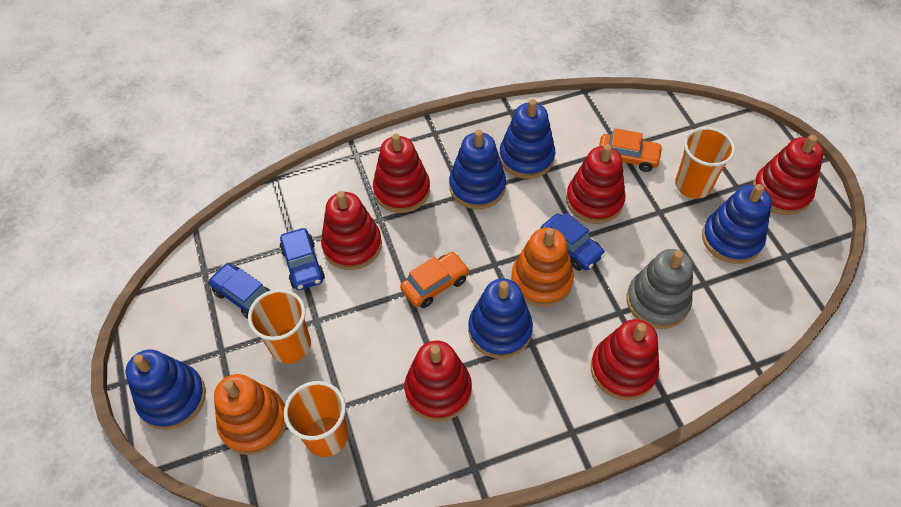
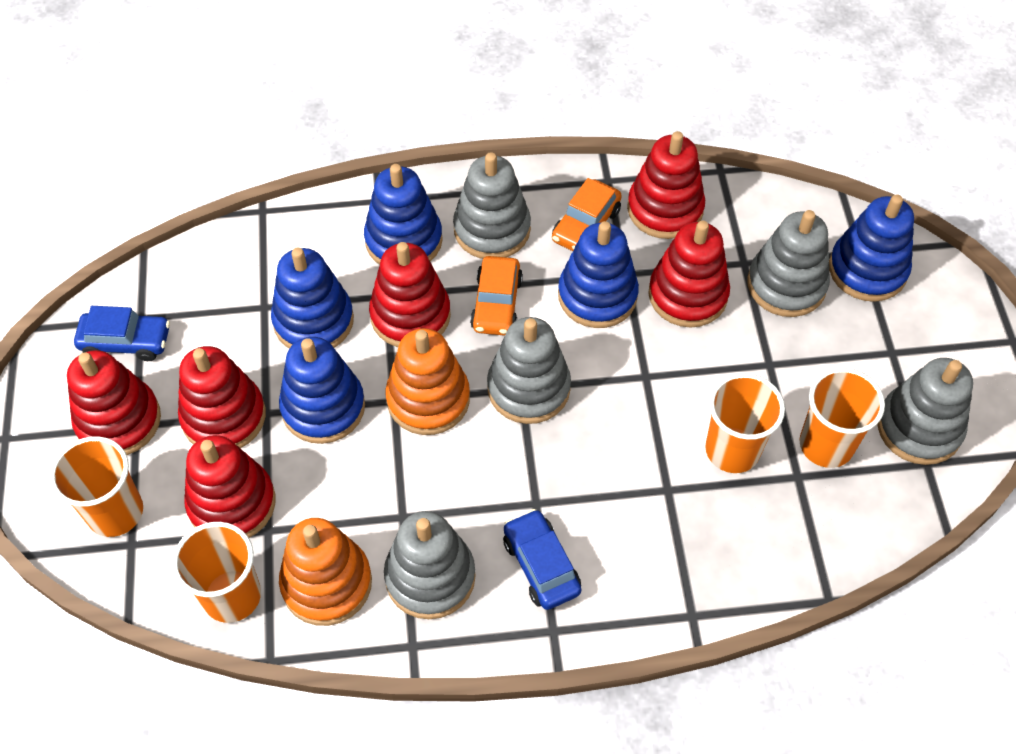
blue car: [208,263,271,319] [280,228,325,290] [540,212,605,271] = 3 -> [74,306,170,361] [503,509,581,610] = 2
grey stacking toy: [626,249,693,329] = 1 -> [384,511,476,619] [453,152,531,259] [487,317,571,424] [747,210,830,317] [877,358,973,465] = 5
orange cup: [248,289,311,364] [284,381,349,457] [675,127,735,199] = 3 -> [50,436,143,537] [172,522,261,623] [705,373,785,473] [800,368,885,468] = 4

